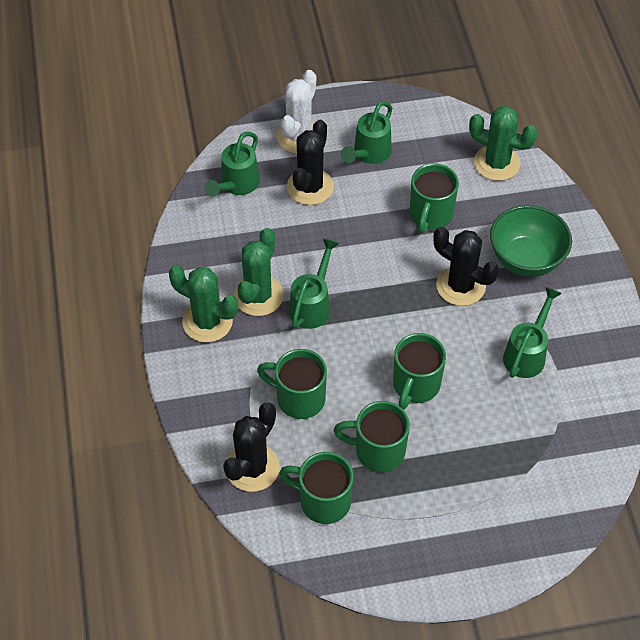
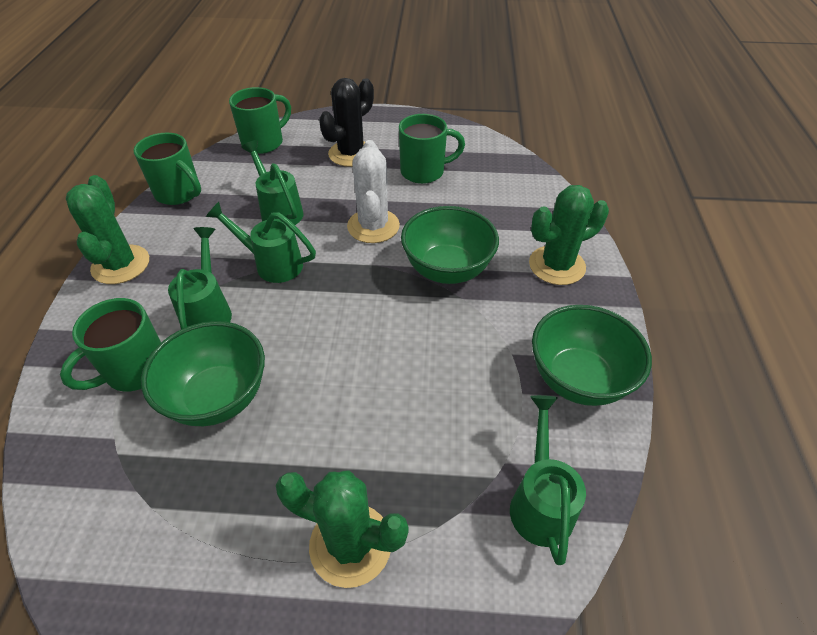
black cactus: [223,403,280,492] [287,120,334,205] [433,227,499,306] = 3 -> [319,78,374,167] = 1
green bowl: [490,205,572,277] = 1 -> [141,321,265,426] [401,206,499,284] [532,305,652,406] = 3
green mug: [257,349,327,419] [280,452,353,524] [334,401,410,472] [393,333,446,410] [410,163,459,234] = 5 -> [60,298,161,392] [134,133,201,205] [229,87,291,154] [399,114,465,184] = 4

